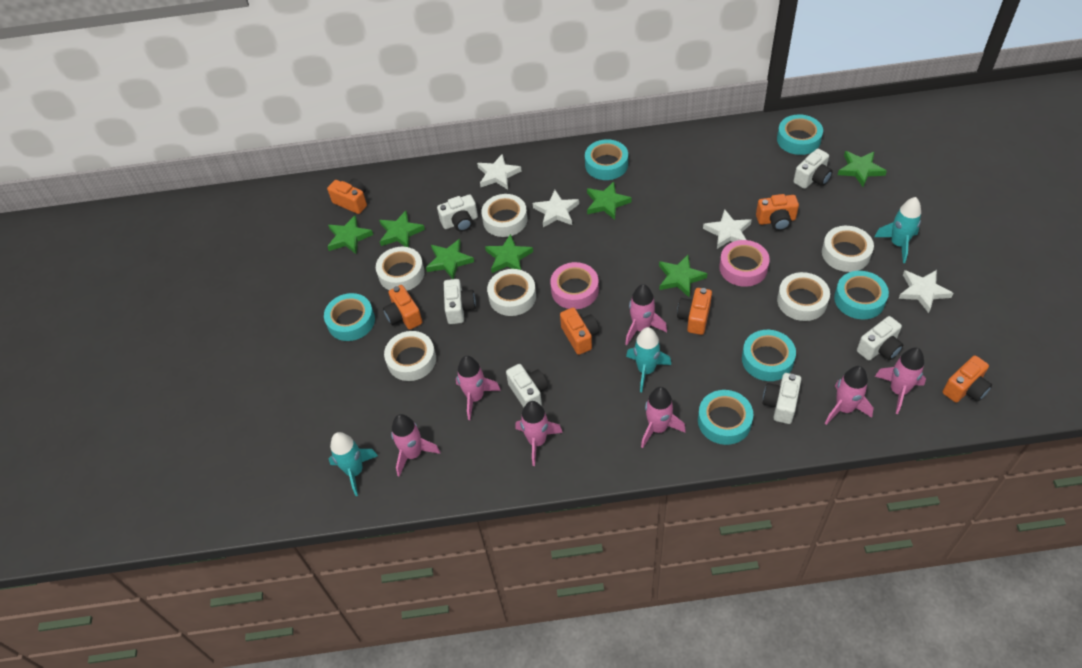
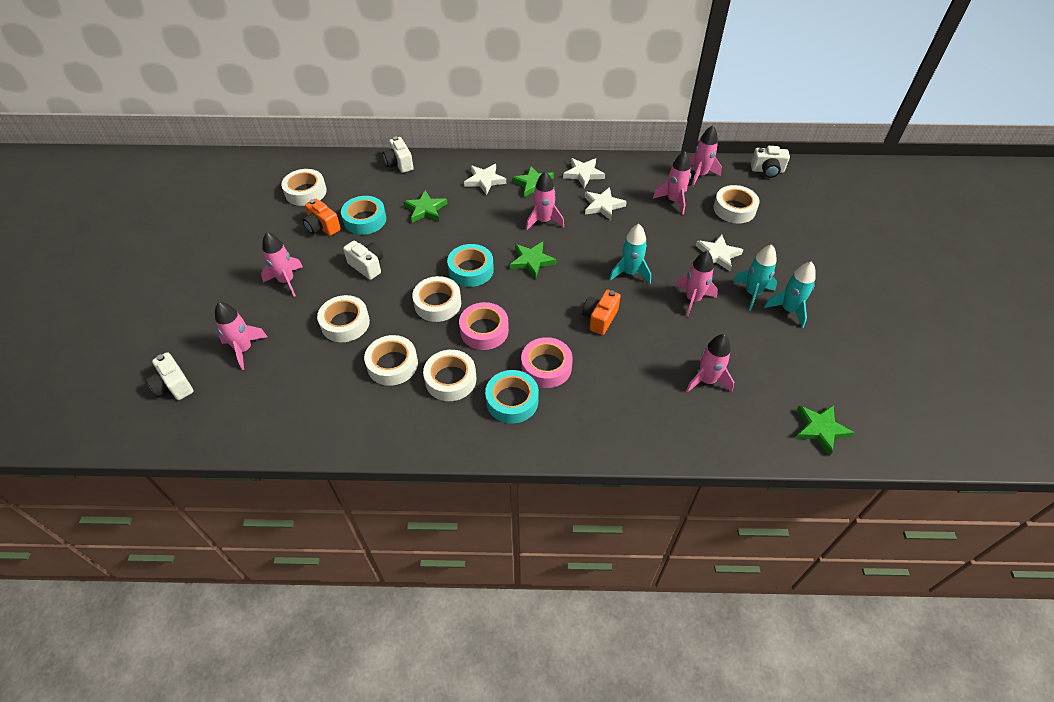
green star: [327,215,373,254] [379,211,425,247] [426,239,474,279] [485,234,533,273] [587,182,632,220] [659,255,707,298] [838,151,887,187] = 7 -> [403,190,447,223] [510,242,557,279] [512,166,554,197] [795,405,855,456] = 4
orange camera: [327,179,367,214] [383,285,422,330] [560,307,599,355] [677,288,712,335] [756,194,799,231] [942,355,992,403] = 6 -> [303,199,341,236] [582,290,621,335] = 2
turquoise tape: [324,293,375,341] [585,139,628,180] [698,390,753,445] [742,330,796,381] [777,115,823,155] [834,271,889,319] = 6 -> [341,196,386,235] [447,244,494,287] [485,370,539,423] = 3
white camera: [437,194,478,232] [444,279,476,324] [506,364,548,407] [763,373,801,424] [794,149,833,189] [857,316,903,360] = 6 -> [146,352,194,400] [343,241,383,280] [383,137,414,173] [751,146,790,178] = 4

